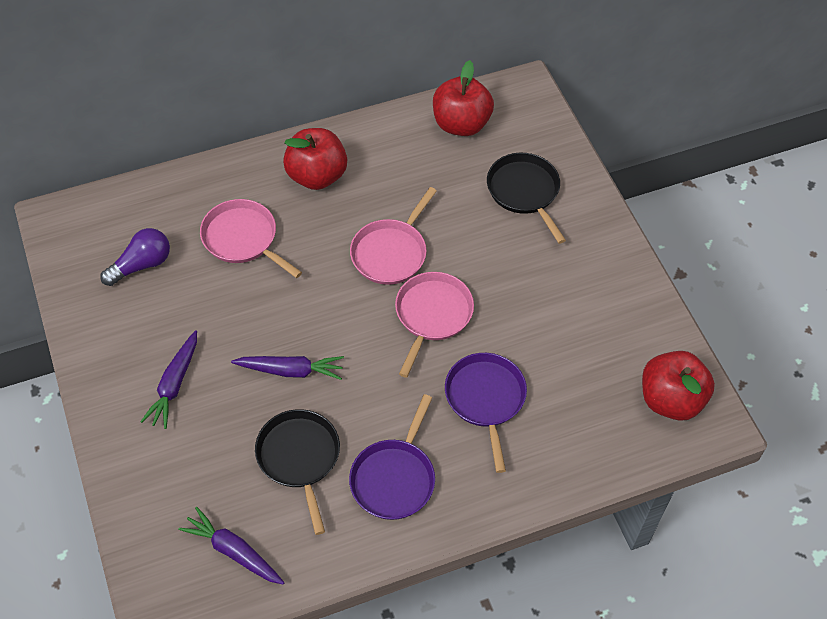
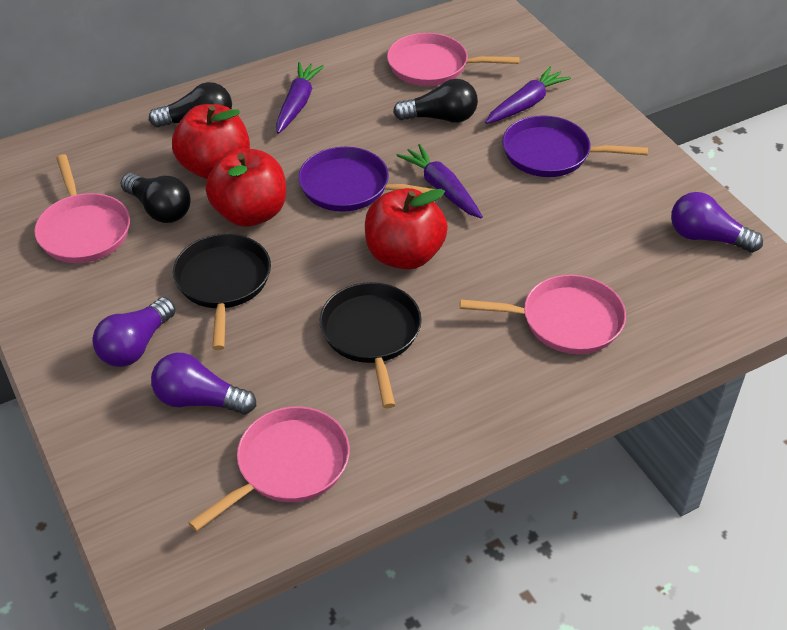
black light bulb: none = 0 -> [121,173,190,223] [149,82,232,128] [393,79,478,123] = 3
pink pan: [200,199,302,278] [350,187,437,285] [395,272,474,378] = 3 -> [34,154,130,263] [189,406,350,531] [387,33,519,86] [460,275,626,354] = 4
purple light bulb: [100,228,170,286] = 1 -> [92,297,176,367] [151,353,256,414] [671,192,763,253] = 3

